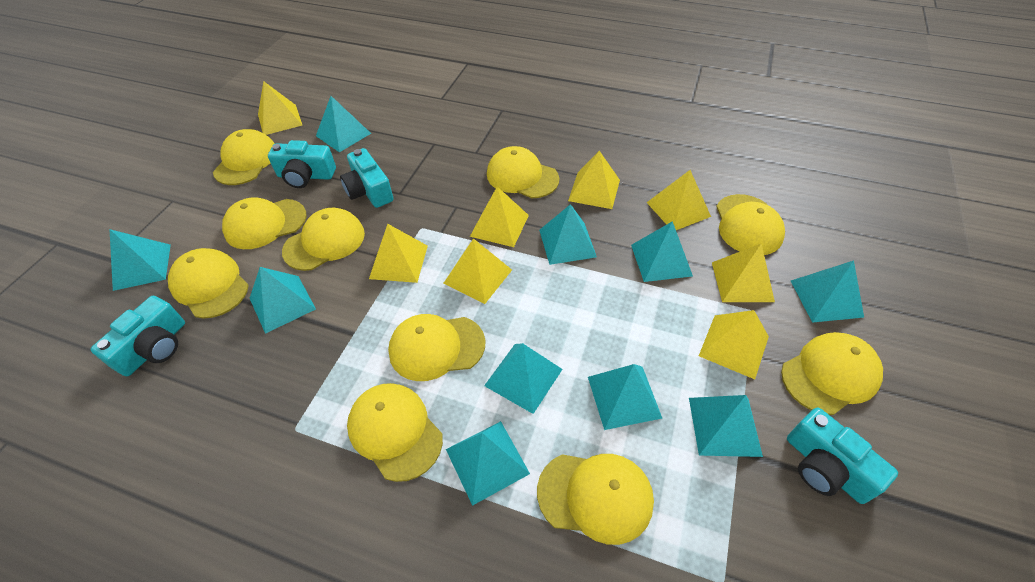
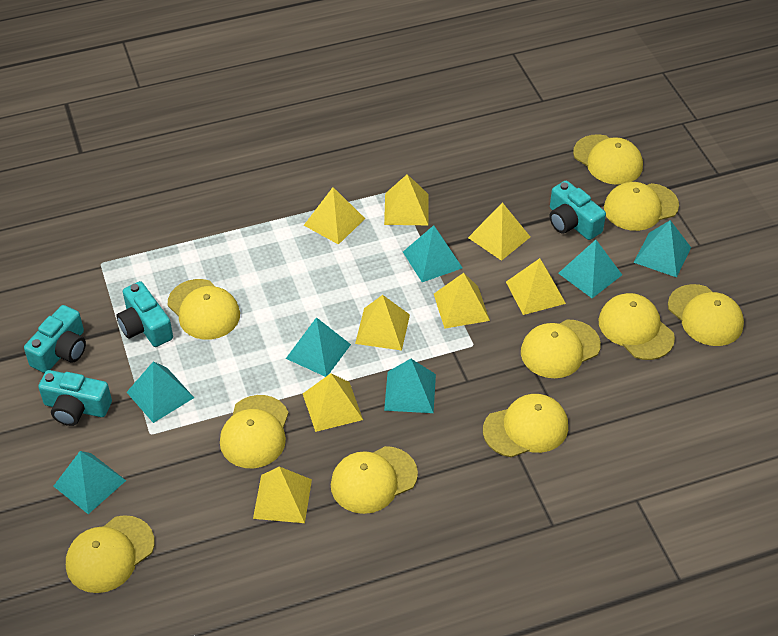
turquoise pyramid: [109,229,171,291] [249,267,316,334] [316,96,371,152] [446,421,530,506] [484,343,563,414] [539,204,597,265] [588,364,662,430] [631,221,693,282] [689,395,763,457] [791,260,864,323] = 10 -> [53,451,126,514] [127,361,194,423] [286,317,351,377] [384,359,436,413] [403,225,462,282] [558,240,622,298] [634,220,691,278] = 7

